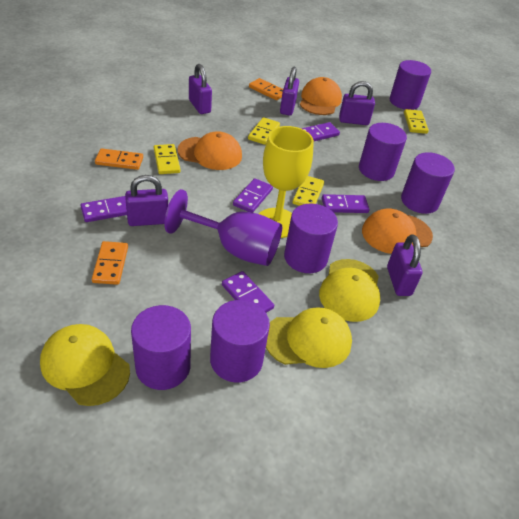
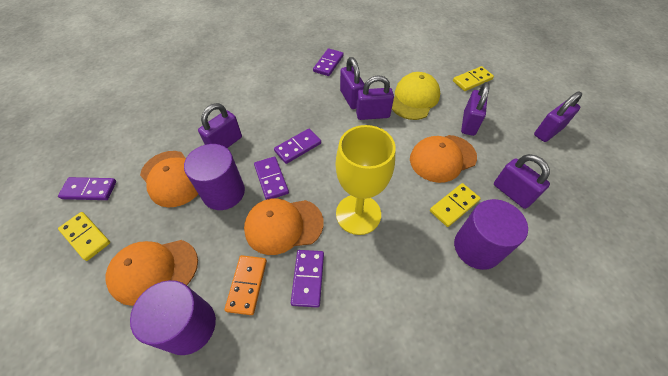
orange cap: [177,131,242,170] [300,77,342,115] [362,209,433,254] = 3 -> [106,240,198,306] [140,151,198,207] [244,198,324,255] [410,135,477,183] = 4
orange domino: [92,241,128,285] [95,148,143,170] [249,78,283,100] = 3 -> [224,255,267,315] = 1
purple cylinder: [131,305,191,390] [210,300,270,383] [284,204,338,273] [359,123,407,181] [390,60,431,110] [401,152,455,214] = 6 -> [130,280,216,355] [184,144,245,210] [454,199,528,270] = 3
purple goblet: [164,189,282,266] = 1 -> none = 0
purple padlock: [125,175,168,226] [189,64,212,114] [280,67,299,116] [339,81,375,125] [387,234,423,296] = 5 -> [198,103,242,148] [340,57,364,109] [356,75,394,120] [461,82,490,136] [494,154,550,209] [534,91,582,142] = 6
yellow cap: [40,324,130,406] [266,308,352,368] [319,259,380,322] = 3 -> [392,72,440,120] = 1
yellow domino: [154,144,181,174] [248,117,280,145] [292,176,324,206] [404,109,429,134] = 4 -> [58,212,110,261] [430,183,481,227] [453,66,494,91] = 3

